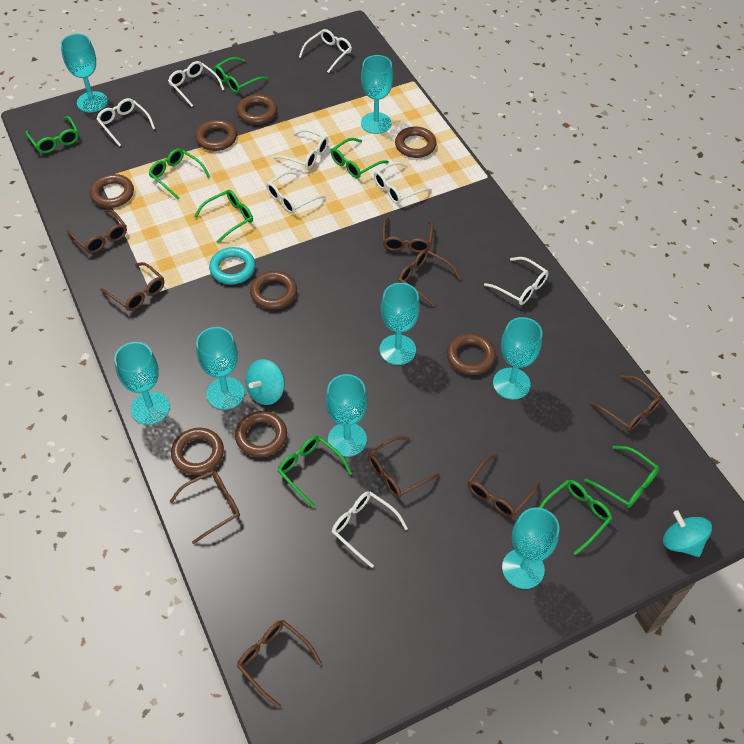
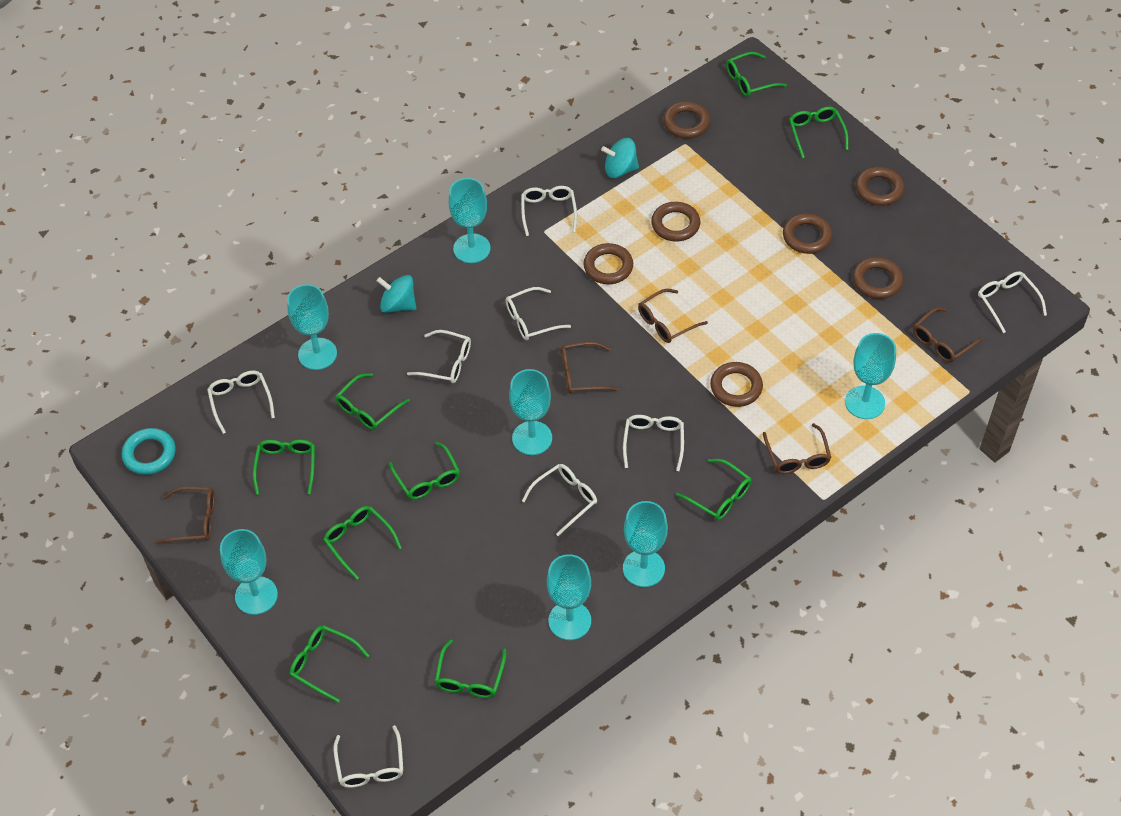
brown glasses: [67,209,127,253] [100,262,165,311] [170,471,240,544] [237,620,322,708] [368,436,440,498] [382,217,434,253] [398,249,461,307] [468,454,540,517] [590,375,662,431] = 9 -> [156,487,215,544] [561,342,619,394] [638,289,708,343] [763,423,831,474] [913,308,984,363] = 5
brown ring: [90,174,134,208] [171,428,224,475] [195,120,237,151] [235,411,287,457] [237,94,277,124] [250,271,297,309] [395,126,437,158] [447,333,496,375] = 8 -> [583,243,633,284] [651,202,701,242] [663,101,710,138] [710,362,763,407] [783,213,832,254] [853,257,903,299] [856,167,904,206] = 7
green glasses: [25,116,79,153] [149,148,210,200] [194,190,253,243] [213,57,268,93] [278,436,352,507] [331,138,389,178] [539,480,612,555] [584,446,659,508] = 8 -> [253,440,315,495] [290,625,369,703] [323,506,402,580] [335,373,410,430] [389,442,460,500] [435,639,506,698] [676,459,751,520] [726,52,787,97] [789,107,848,158] = 9
turquoise goblet: [61,34,108,112] [114,342,170,425] [196,327,245,410] [326,374,367,457] [361,55,393,134] [379,283,420,365] [493,317,542,400] [502,507,560,589] = 8 -> [220,529,278,615] [287,284,337,370] [449,178,490,263] [509,369,552,455] [547,554,591,640] [623,501,668,587] [845,333,896,419] = 7

